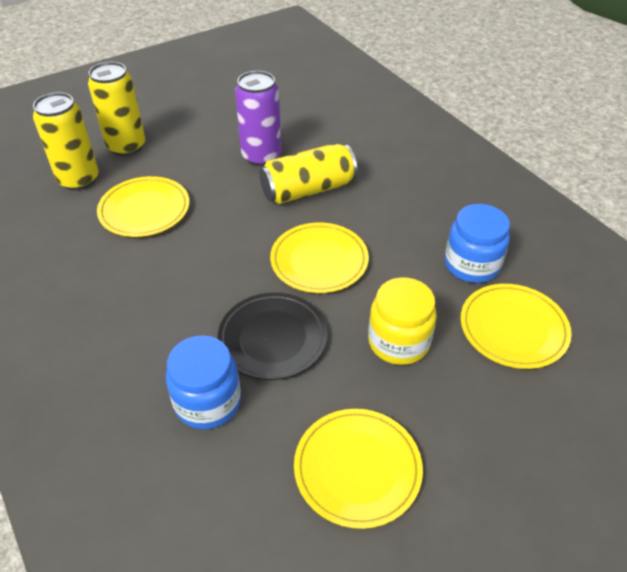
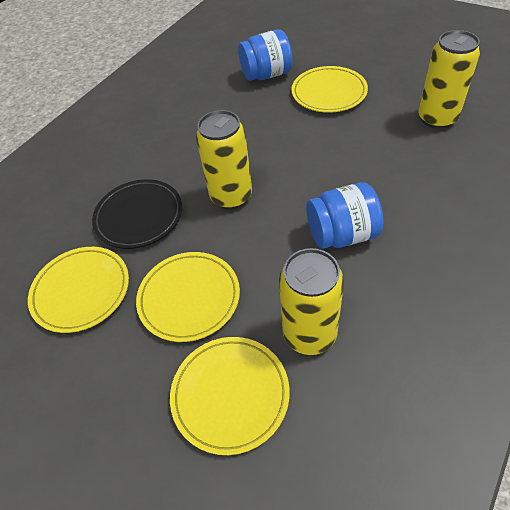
purple can: [235,71,281,166] = 1 -> none = 0
yellow jar: [368,277,437,365] = 1 -> none = 0

